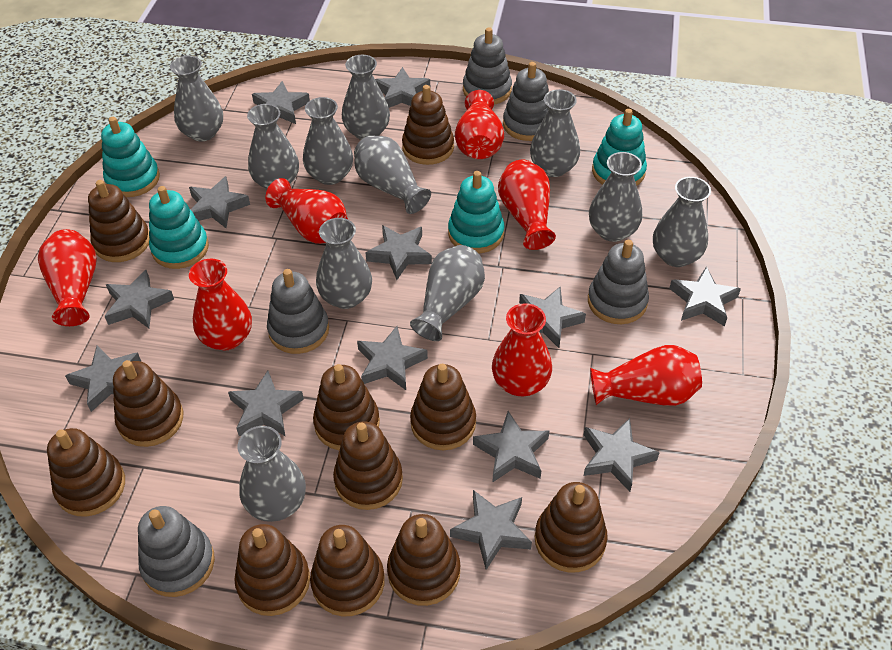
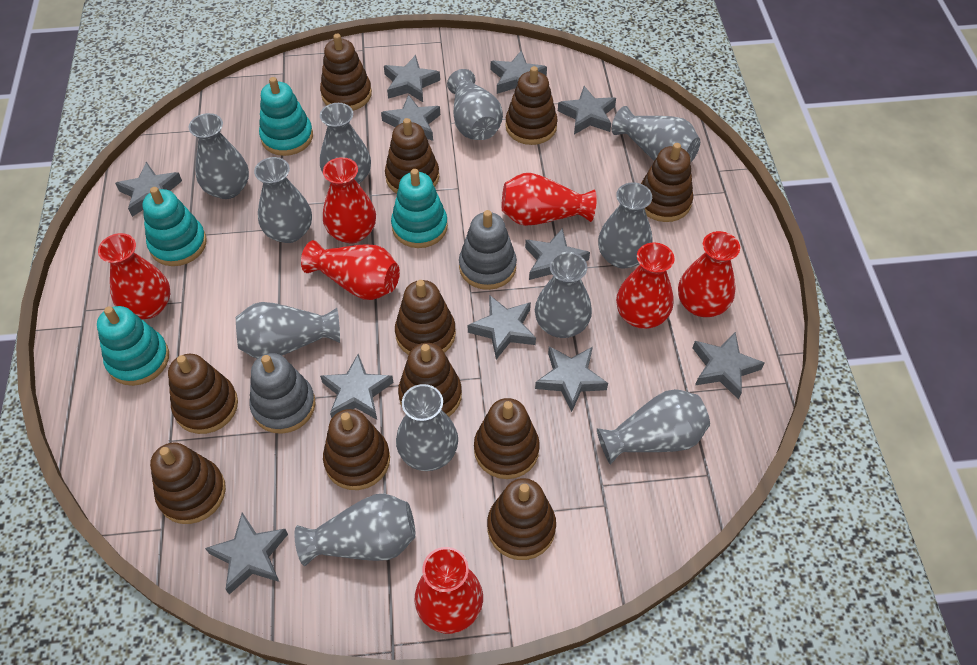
grey stacking toy: [138,506,215,597] [267,269,329,354] [463,27,512,105] [503,62,549,141] [588,240,649,324] = 5 -> [249,353,316,434] [459,210,517,290] = 2
grey star: [65,346,141,412] [104,270,174,328] [189,176,250,229] [228,370,304,436] [252,81,310,124] [357,326,428,390] [365,225,432,280] [375,67,430,108] [450,490,532,570] [473,411,549,483] [519,286,586,348] [584,418,660,492] [669,266,741,326] = 13 -> [115,162,182,217] [205,512,288,595] [320,354,394,420] [381,94,440,141] [384,55,440,102] [468,295,536,359] [491,50,547,94] [525,228,590,280] [535,346,608,412] [558,86,616,135] [693,332,764,400] = 11

